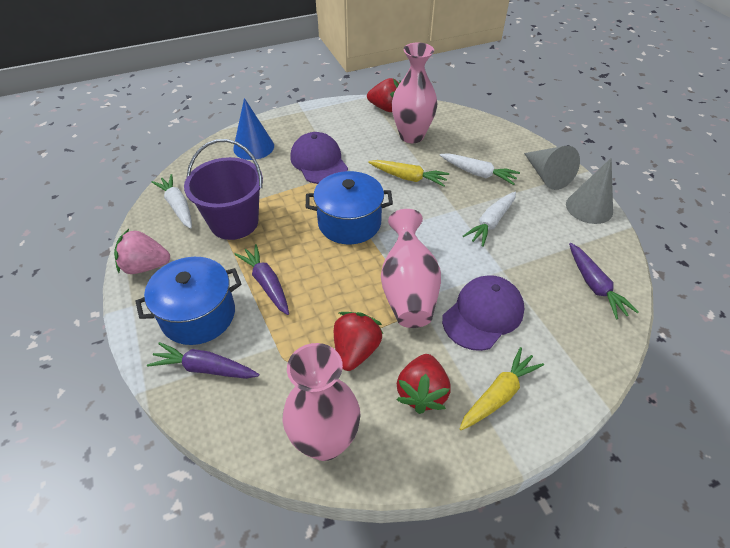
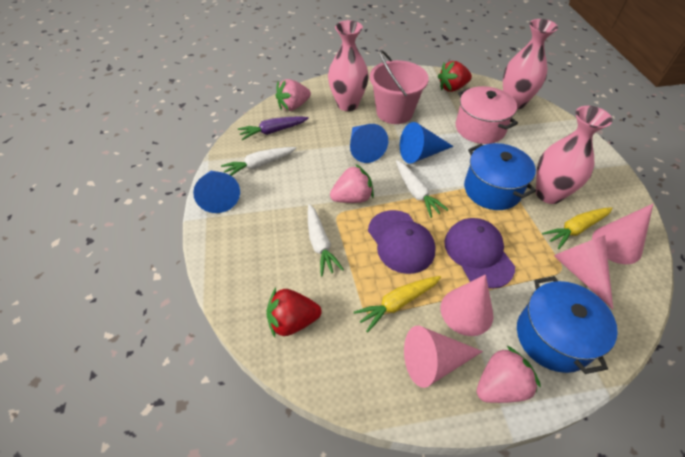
blue cone: [233,98,274,160] = 1 -> [193,171,240,213] [350,124,388,163] [400,122,454,164] = 3
grey cone: [524,146,580,190] [566,158,613,224] = 2 -> none = 0
pink bucket: none = 0 -> [370,50,429,124] = 1
pink cone: none = 0 -> [404,326,483,388] [441,274,494,336] [554,235,613,309] [592,204,653,264] = 4
pink pot: none = 0 -> [456,86,518,144] = 1
pink strawberry: [114,229,170,274] = 1 -> [276,79,311,111] [330,164,374,203] [477,345,541,403] = 3
purple bucket: [184,139,263,240] = 1 -> none = 0
purple carrot: [147,342,259,379] [234,244,289,315] [569,243,639,320] = 3 -> [238,116,309,140] = 1
red strawberry: [334,312,383,371] [367,78,401,112] [396,354,451,414] = 3 -> [266,288,322,337] [438,61,472,92] = 2

